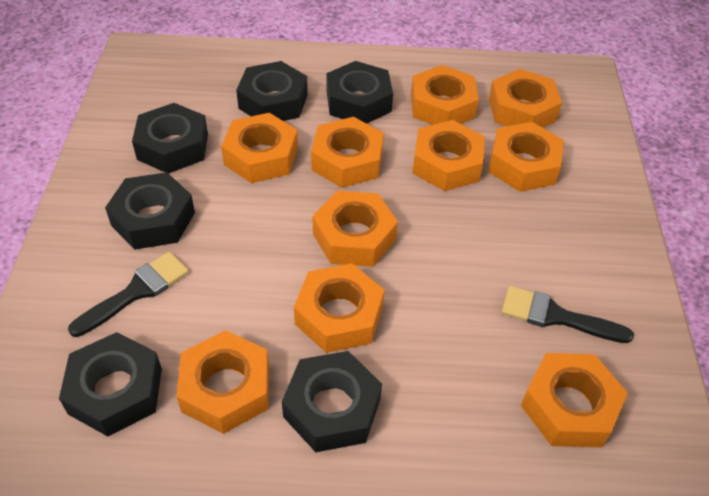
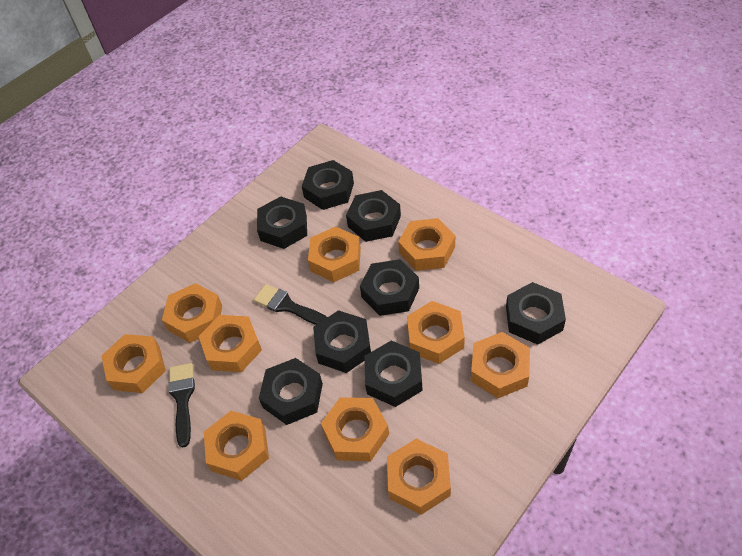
black nut: [59,332,162,437] [105,172,195,250] [132,103,208,174] [236,61,308,121] [282,351,382,452] [326,61,393,124] = 6 -> [257,196,307,249] [259,358,323,425] [302,160,354,210] [313,310,371,373] [346,190,401,242] [360,259,419,316] [364,340,423,407] [506,282,566,345] = 8

